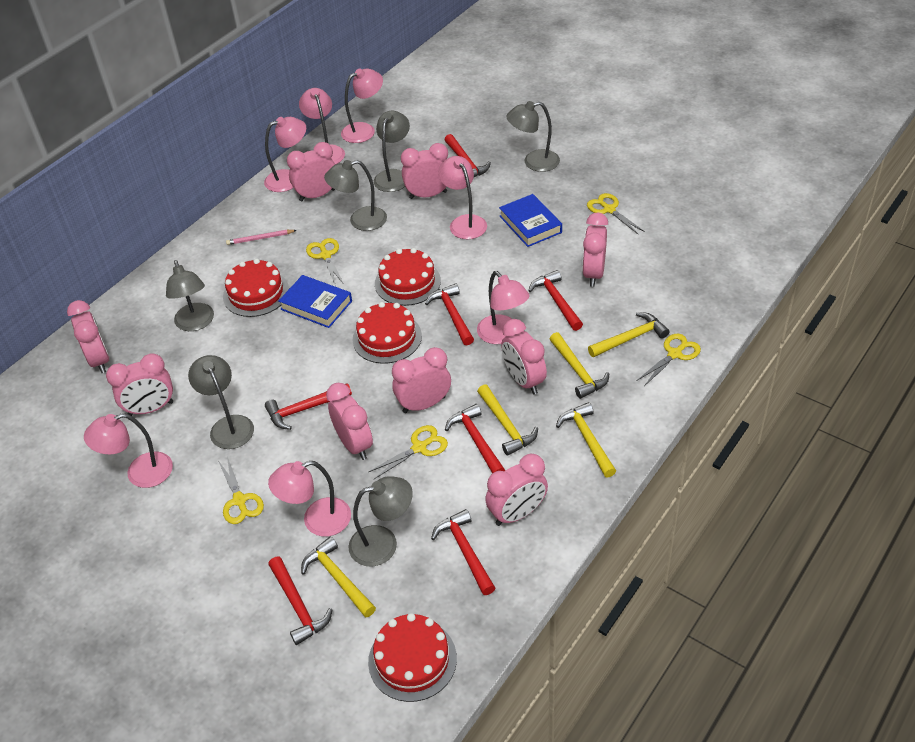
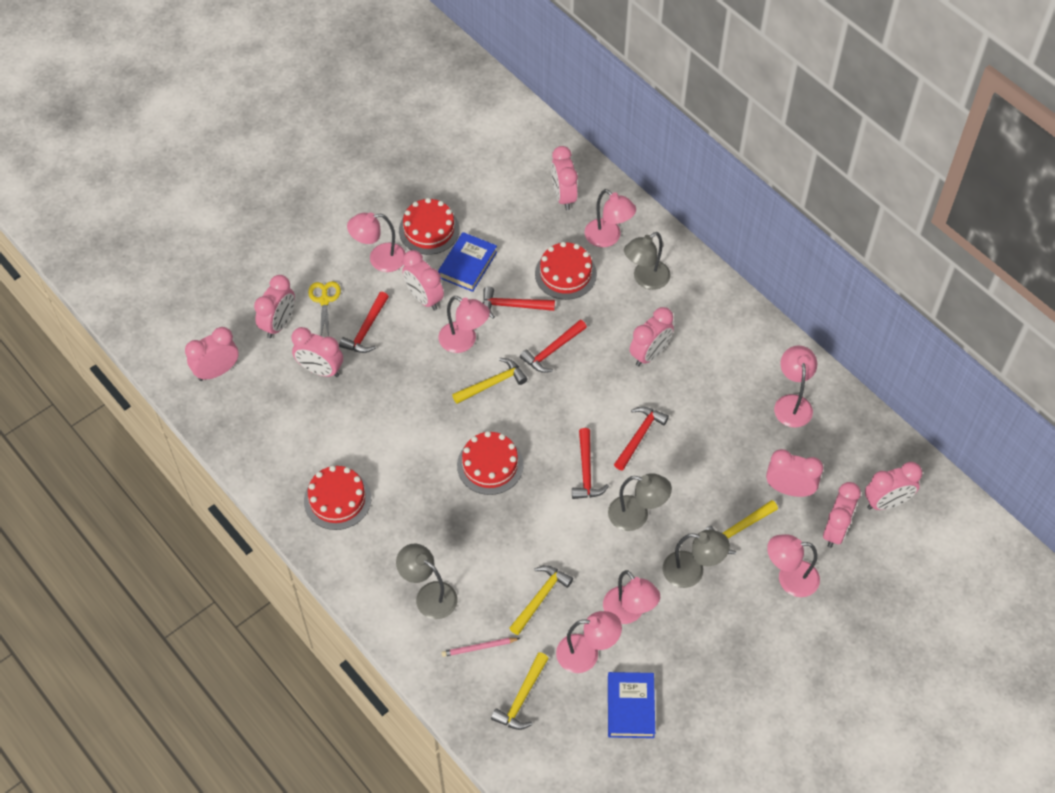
grey lamp: [166,260,214,331] [188,355,254,449] [324,160,387,231] [348,476,413,567] [374,111,410,192] [506,101,560,172] = 6 -> [396,544,457,619] [608,473,672,531] [624,232,671,290] [663,530,730,588] = 4
red hammer: [265,383,352,430] [268,557,333,645] [425,283,474,345] [431,509,495,595] [445,134,491,177] [445,404,505,474] [529,270,583,331] = 7 -> [339,292,389,353] [483,287,555,318] [520,320,587,373] [572,428,609,499] [614,406,669,470] = 5
yellow hammer: [301,536,376,617] [477,384,538,456] [550,332,610,399] [556,402,616,478] [588,312,670,357] = 5 -> [452,358,527,404] [491,652,549,730] [509,565,573,635] [704,500,778,554] = 4
yellow scissors: [218,457,264,524] [306,238,344,284] [369,425,448,479] [587,193,645,235] [636,334,701,386] = 5 -> [308,281,341,337] = 1

